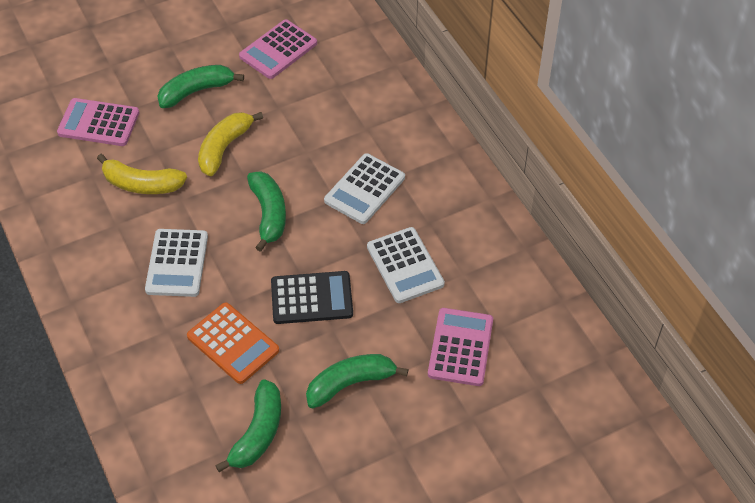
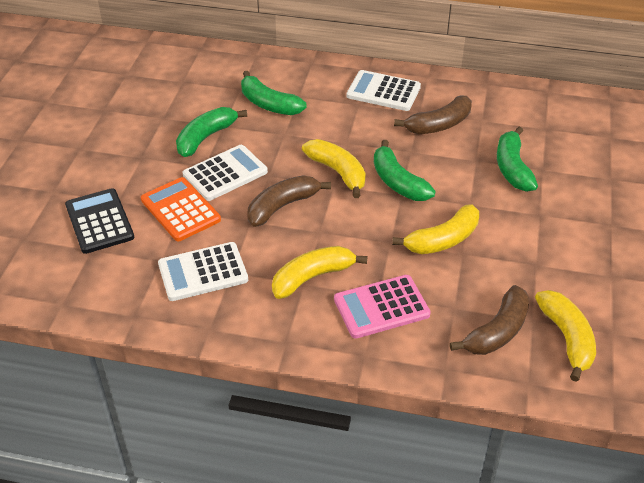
brown banana: none = 0 -> [247,175,331,227] [394,96,472,134] [450,285,530,355] = 3
pink calculator: [57,98,139,146] [239,19,317,79] [428,308,493,386] = 3 -> [334,275,431,339] = 1
yellow banana: [97,154,187,194] [198,112,263,176] = 2 -> [272,246,367,299] [302,139,366,198] [392,204,479,254] [535,290,596,382] = 4

